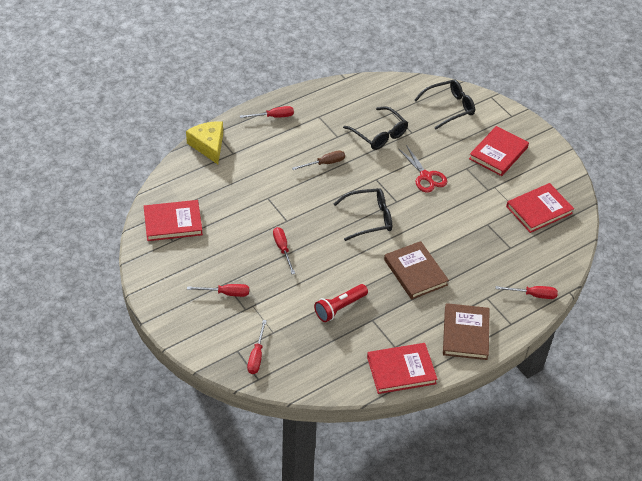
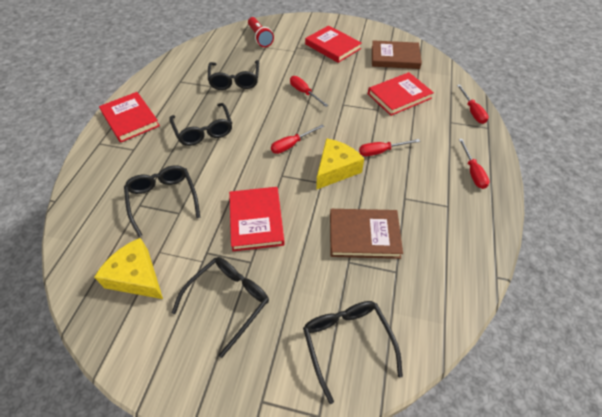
black glasses: [334,188,392,241] [343,106,408,150] [414,80,475,129] = 3 -> [124,165,200,237] [170,103,232,146] [172,257,269,358] [208,60,259,90] [303,301,403,404] = 5
brown screwdriver: [292,150,345,170] = 1 -> none = 0
red scissors: [398,145,447,193] = 1 -> none = 0
yellow cheese: [186,121,223,164] = 1 -> [94,238,163,299] [316,138,364,190] = 2

